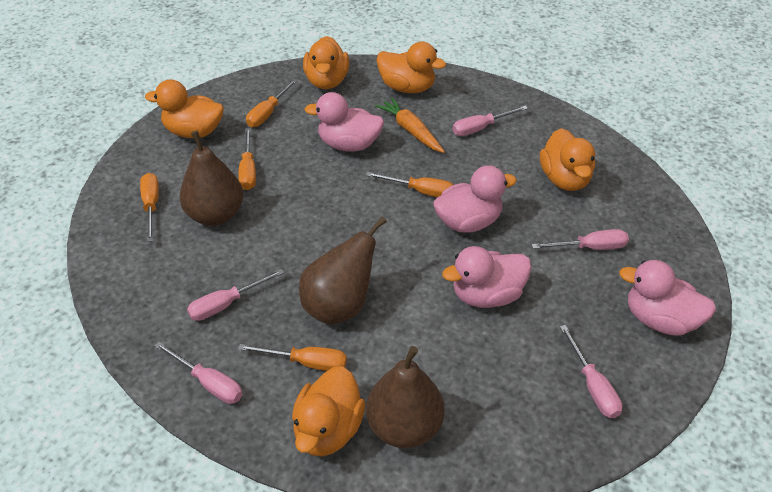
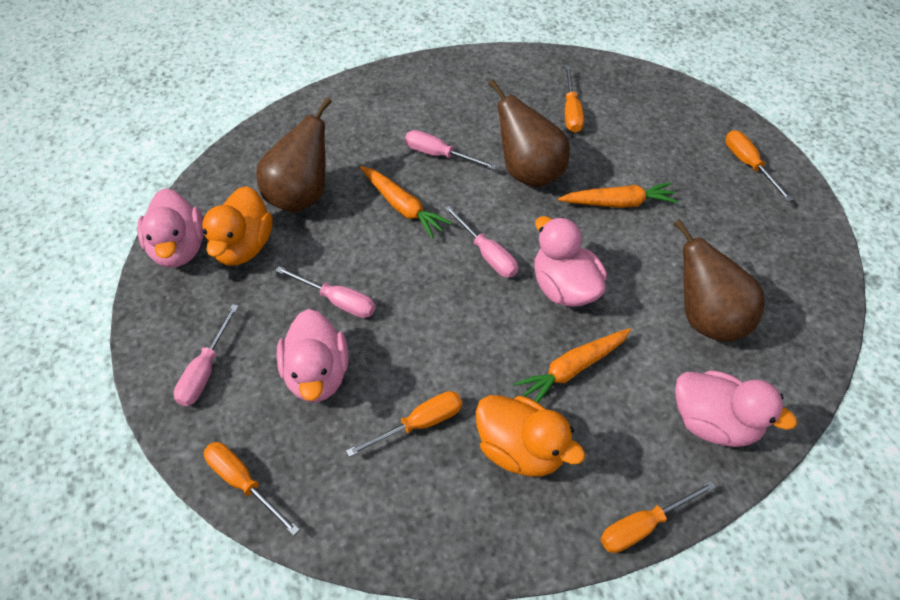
orange carrot: [375,97,445,153] = 1 -> [360,166,452,239] [514,328,631,403] [558,182,679,208] = 3
orange duck: [145,79,224,138] [292,366,365,456] [303,36,349,89] [376,42,446,93] [540,128,595,191] = 5 -> [202,186,272,266] [476,395,585,477] = 2
pink screwdriver: [154,342,243,404] [187,269,284,321] [453,106,528,136] [531,229,629,250] [560,325,622,418] = 5 -> [174,304,239,406] [275,266,375,318] [405,130,497,170] [444,205,518,278] = 4

